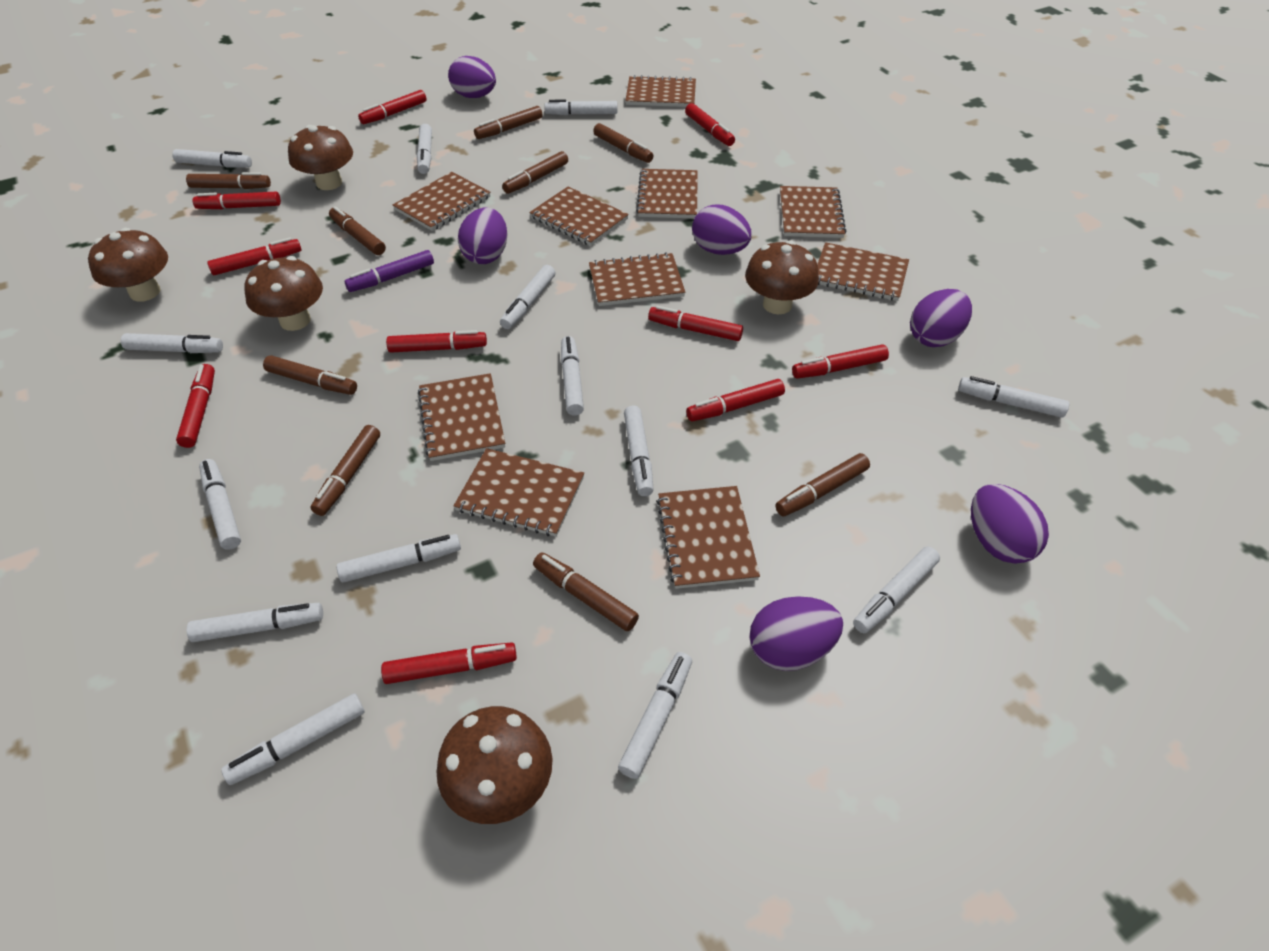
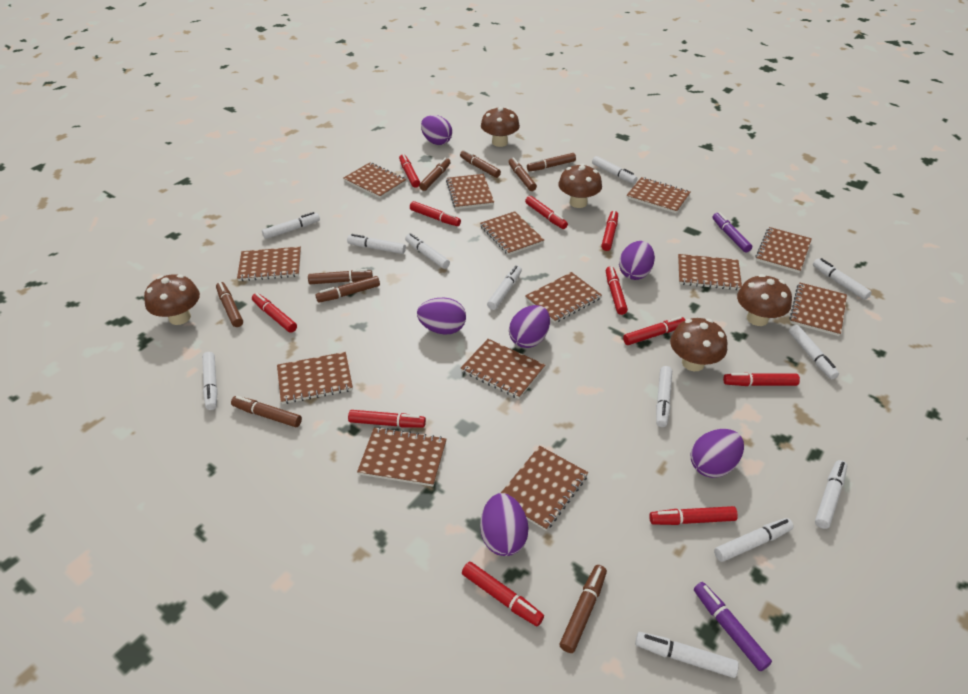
brown notebook: [393,172,490,231] [418,373,505,461] [454,448,584,537] [529,187,629,246] [589,252,685,306] [625,75,696,107] [636,169,698,219] [657,486,760,589] [780,186,846,238] [817,242,909,301] = 10 -> [237,247,301,281] [277,352,353,404] [343,162,407,199] [357,427,446,487] [446,174,494,209] [460,339,545,399] [480,211,544,255] [501,446,588,531] [525,272,602,323] [626,177,690,213] [678,254,742,290] [756,227,812,273] [789,283,847,336] = 13
purple marker: [345,250,434,292] = 1 -> [694,582,772,671] [713,212,752,252] = 2
red marker: [176,364,215,448] [193,192,281,209] [207,237,302,275] [358,90,427,124] [381,642,517,684] [386,330,487,353] [648,306,743,341] [685,103,735,146] [686,379,785,422] [792,344,889,379] = 10 -> [252,293,297,333] [348,410,426,428] [399,154,420,188] [410,201,461,226] [462,562,544,626] [525,196,568,229] [601,210,618,251] [606,266,628,315] [623,316,685,345] [649,506,738,525] [723,373,800,386] = 11
white marker: [121,333,223,353] [172,149,252,168] [187,603,323,642] [199,459,241,550] [222,693,365,785] [337,534,461,583] [417,124,432,174] [500,265,556,329] [544,99,618,115] [561,336,584,416] [618,652,692,779] [624,406,654,496] [853,546,940,633] [958,376,1069,418] = 14 -> [202,352,218,410] [262,212,320,239] [347,234,406,254] [405,233,450,269] [487,266,522,310] [592,156,637,184] [635,632,739,678] [656,366,672,427] [714,518,794,562] [789,325,839,379] [813,258,872,300] [815,460,847,529] = 12

